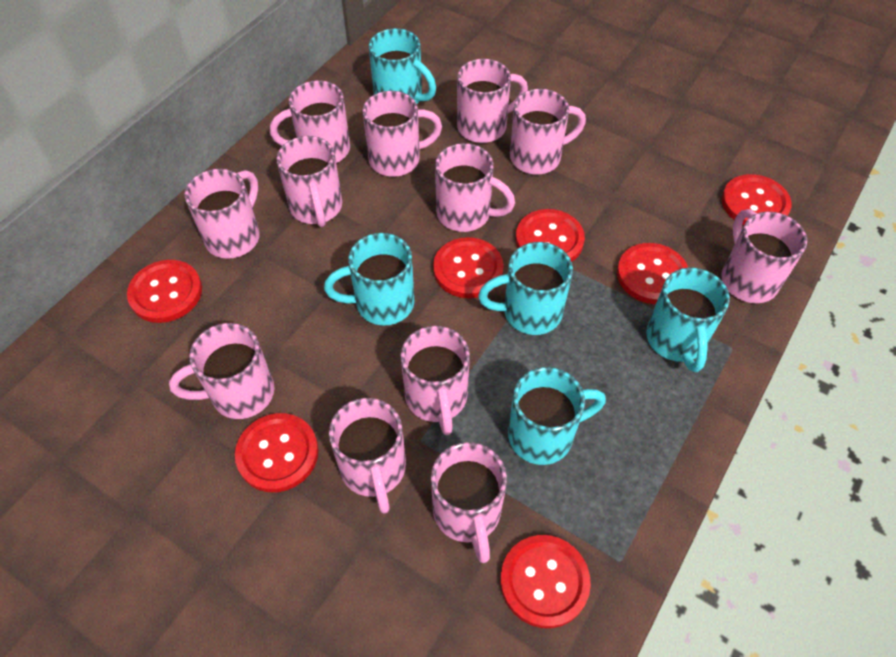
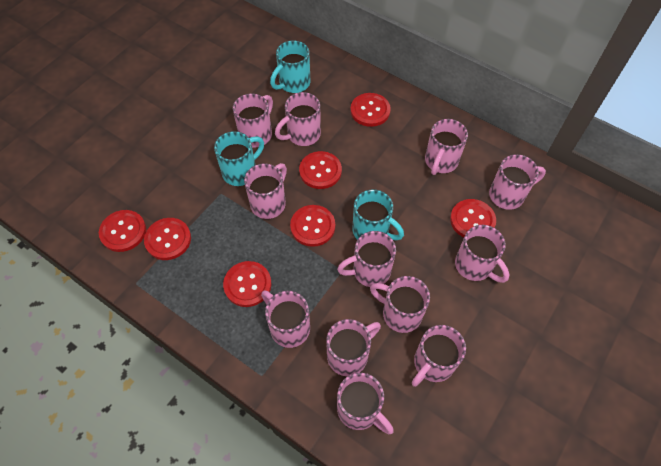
turquoise mug: [324,233,414,326] [369,28,436,104] [478,242,573,335] [508,367,606,465] [646,268,730,372] = 5 -> [214,131,264,186] [270,40,310,93] [352,189,404,240] = 3

